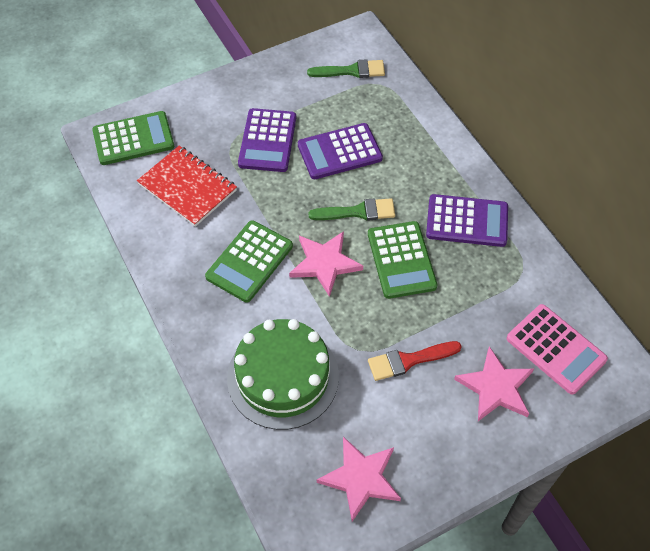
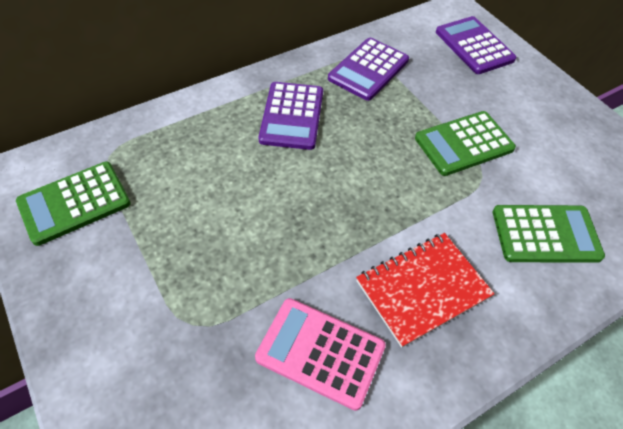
green brush: [307,59,385,78] [308,198,395,220] = 2 -> none = 0
green cake: [227,319,339,430] = 1 -> none = 0
pink star: [289,231,363,297] [317,437,401,521] [454,346,534,421] = 3 -> none = 0
red brush: [368,341,462,381] = 1 -> none = 0

